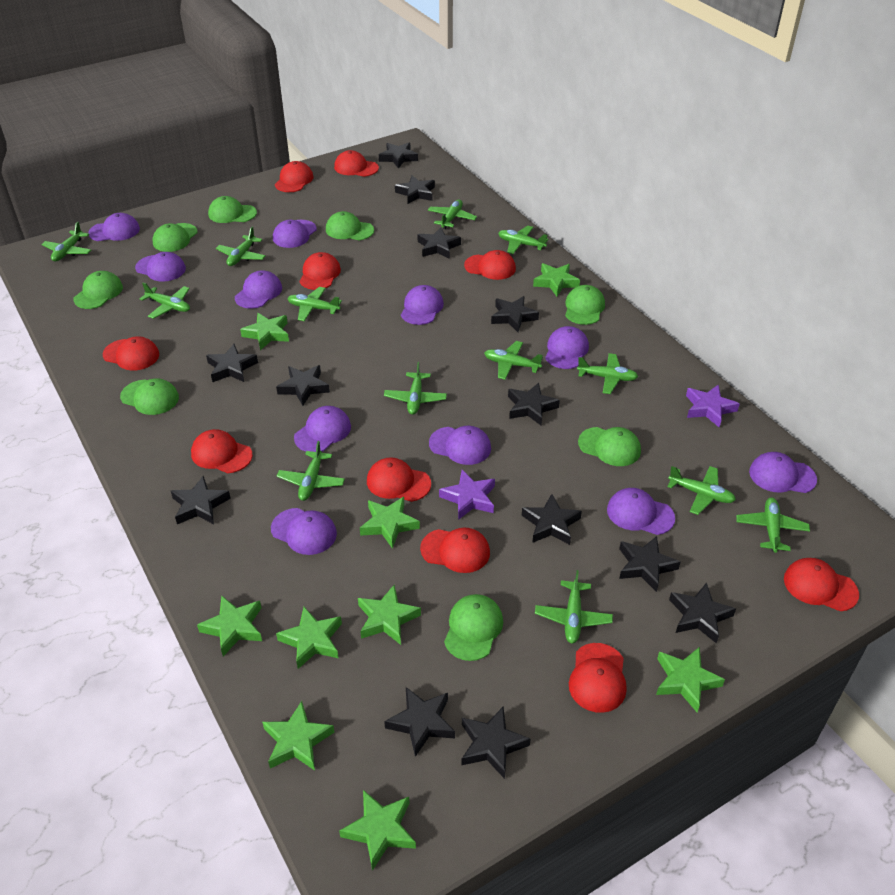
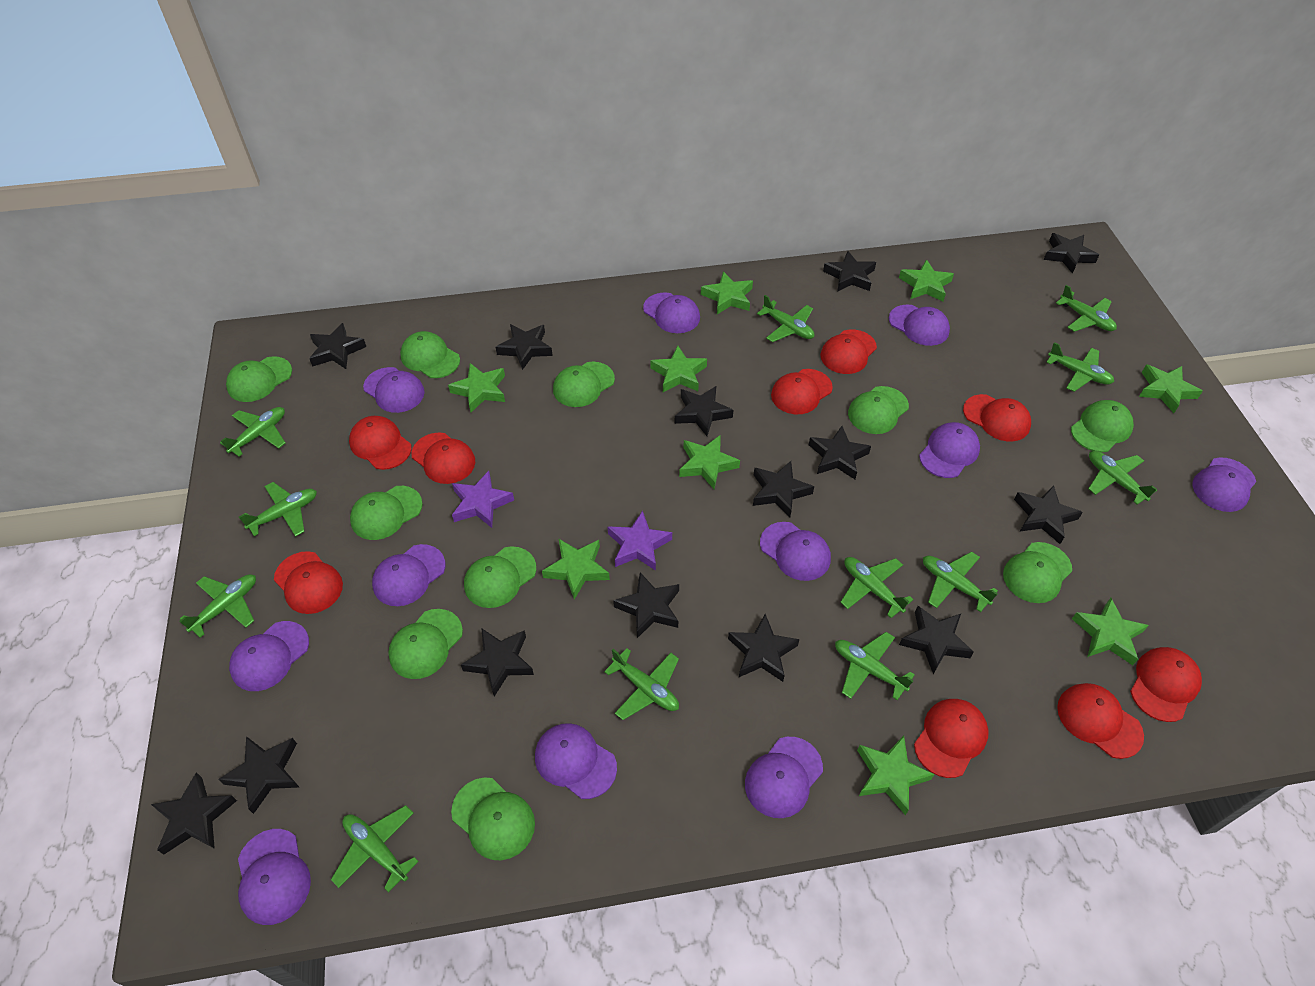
black star: [171,475,231,524] [206,344,258,382] [276,365,330,406] [379,142,418,168] [384,687,455,757] [395,176,435,204] [417,228,461,259] [461,707,531,779] [491,296,539,332] [508,383,560,425] [522,494,582,545] [619,536,680,592] [669,582,736,643] = 13 -> [151,772,237,855] [218,736,300,814] [309,323,366,369] [461,628,534,697] [496,324,553,370] [613,572,679,638] [675,386,733,436] [728,614,799,682] [753,461,814,517] [809,426,871,479] [823,251,876,292] [899,606,974,674] [1014,485,1083,544] [1044,233,1099,274] = 14
green cap: [73,271,123,309] [120,378,179,415] [153,223,197,252] [208,196,257,223] [326,211,374,240] [444,594,503,661] [565,285,605,325] [578,427,641,466] = 8 -> [226,356,292,402] [350,486,423,540] [388,609,463,679] [400,331,460,378] [451,777,535,860] [464,546,536,608] [553,362,615,407] [848,386,909,434] [1003,542,1072,603] [1071,400,1134,452] = 10
green plane: [41,222,91,261] [140,282,190,319] [216,227,266,266] [277,441,345,501] [287,287,342,321] [384,362,447,415] [428,200,477,229] [484,341,543,380] [498,226,548,254] [535,570,613,644] [577,353,638,394] [667,466,736,515] [736,497,810,553] = 13 -> [179,574,256,638] [220,407,285,456] [239,482,317,537] [331,805,419,893] [604,648,679,720] [757,295,814,342] [835,632,915,700] [840,557,913,618] [923,552,998,612] [1046,342,1114,392] [1056,285,1117,332] [1088,451,1157,505] = 12
red cap: [103,336,159,371] [191,429,253,473] [275,161,313,192] [299,252,341,290] [334,150,379,177] [367,457,431,502] [420,528,490,573] [464,250,516,280] [569,643,627,713] [784,558,859,611] = 10 -> [274,551,343,614] [349,416,412,470] [411,433,475,484] [771,369,833,414] [820,330,877,374] [914,699,989,778] [963,394,1031,441] [1057,683,1144,759] [1130,647,1202,722] = 9

